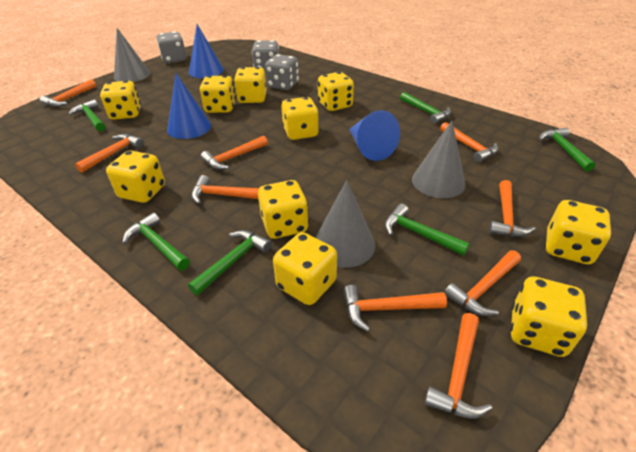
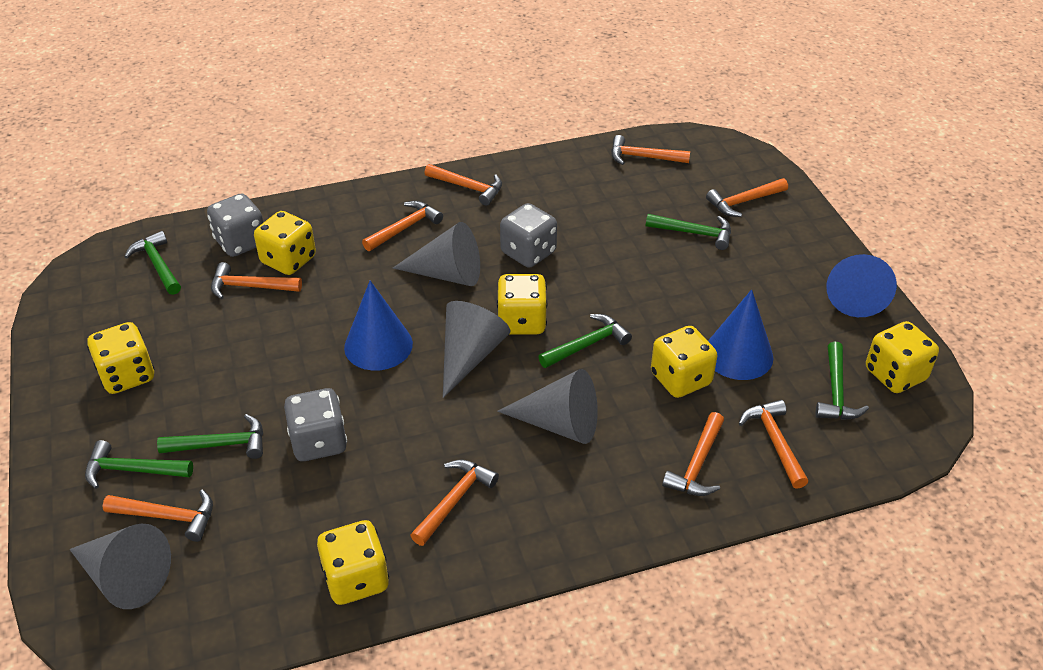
grey cone: [114,28,150,82] [315,180,375,268] [412,121,465,198] = 3 -> [69,523,171,609] [393,222,480,286] [443,301,511,398] [497,369,598,444] = 4
yellow dice: [100,81,141,120] [106,150,165,203] [200,75,236,113] [234,67,267,103] [258,180,309,239] [273,232,337,305] [281,97,319,140] [318,72,354,111] [510,276,587,357] [546,200,611,264] = 10 -> [87,322,155,394] [254,211,316,275] [317,520,389,605] [497,274,548,335] [651,326,717,398] [866,321,939,393] = 6

